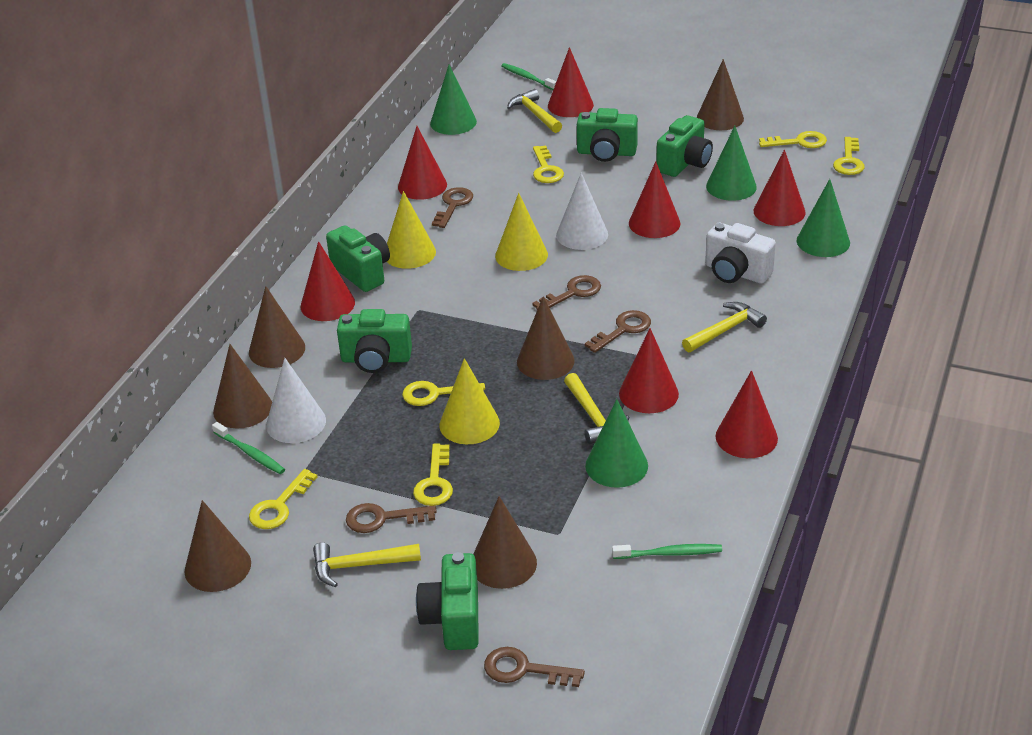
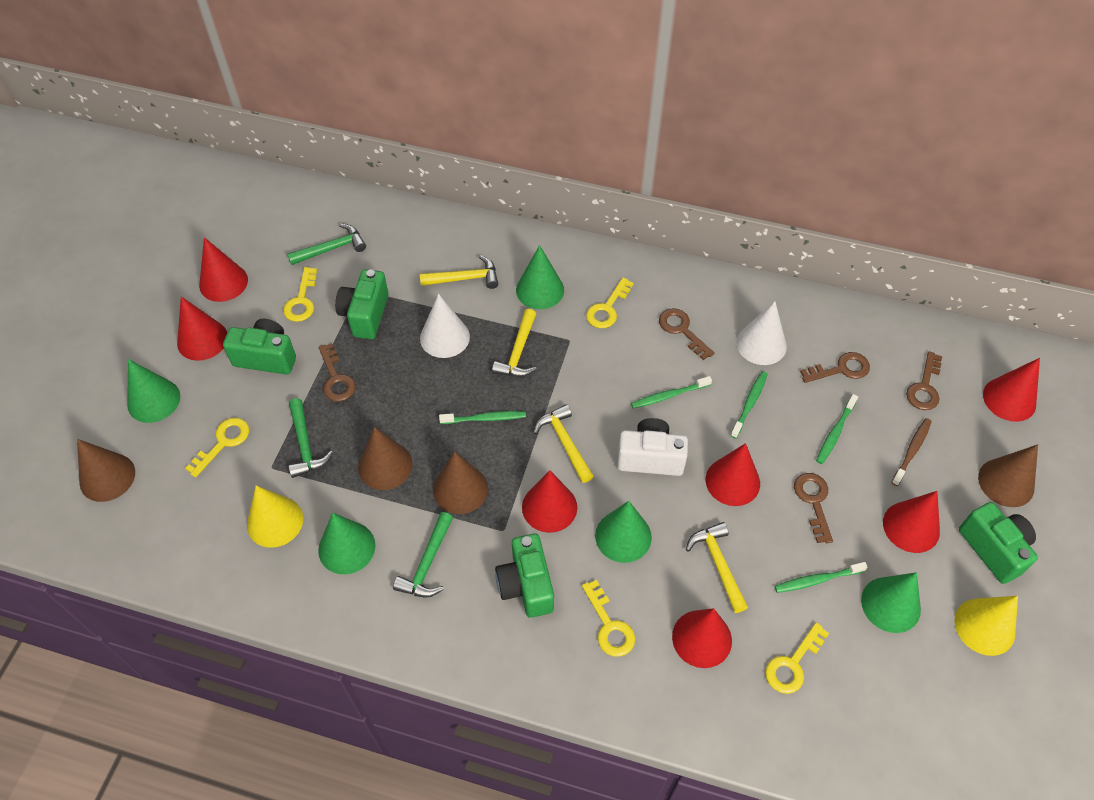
brown cone: [184,500,251,592] [213,344,272,429] [249,286,305,368] [473,496,537,589] [517,296,575,380] [697,59,744,130] = 6 -> [77,439,135,502] [358,427,413,490] [433,451,488,514] [978,444,1038,507] = 4
brown toothbrush: none = 0 -> [891,418,932,486] = 1
green camera: [326,225,390,292] [337,309,412,373] [416,552,479,650] [577,108,638,162] [656,115,713,177] = 5 -> [223,319,296,375] [335,269,389,339] [495,533,554,618] [959,502,1038,584] = 4
green cone: [430,65,477,135] [585,399,648,488] [706,126,757,201] [797,179,850,257] = 4 -> [127,359,180,423] [318,513,375,574] [516,245,564,309] [595,501,652,563] [861,572,921,633] = 5
green hammer: none = 0 -> [287,224,366,265] [288,398,333,478] [393,512,453,598] = 3
green toothbrush: [212,422,285,474] [501,63,556,90] [612,544,722,559] = 3 -> [439,411,526,424] [631,376,712,409] [730,371,768,439] [775,562,868,593] [816,394,858,464] = 5
yellow cone: [387,191,436,269] [440,358,500,444] [495,193,548,271] = 3 -> [247,485,303,548] [954,596,1018,656] = 2
yellow key: [249,469,318,529] [402,381,485,406] [413,443,453,506] [533,145,564,183] [759,131,827,148] [833,137,865,175] = 6 -> [185,418,249,478] [283,267,317,322] [582,580,635,657] [586,277,634,328] [765,622,829,694] = 5

